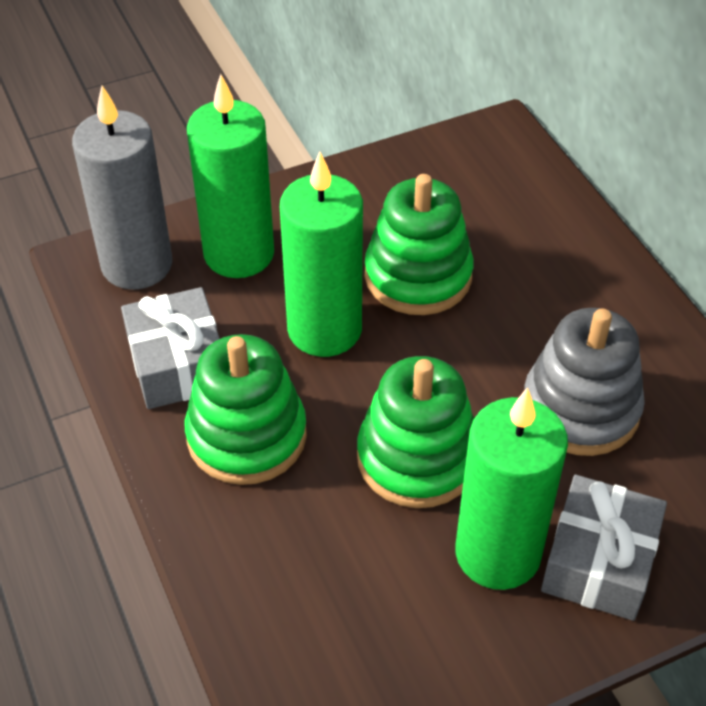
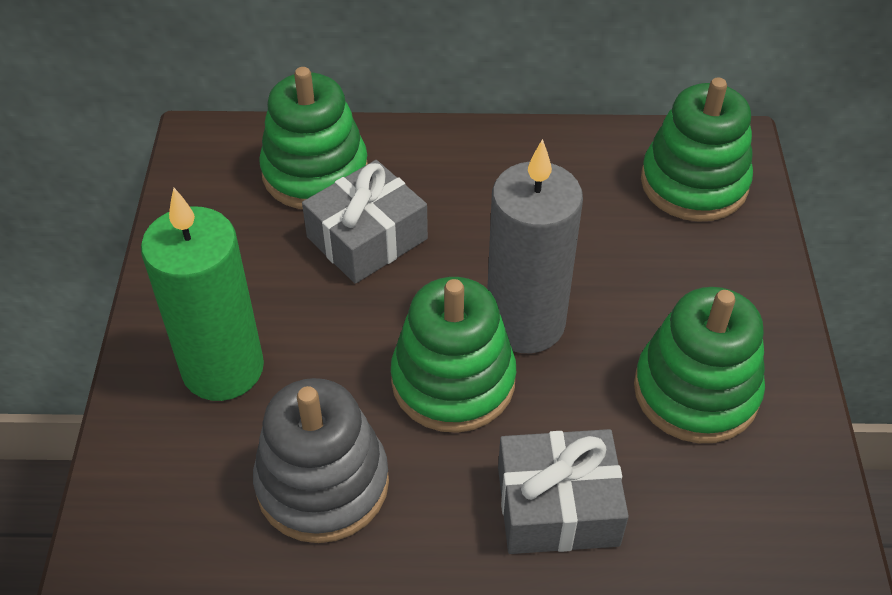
green candle: [187,74,274,278] [280,152,363,357] [455,387,568,590] = 3 -> [141,188,264,401] = 1
green stacking toy: [185,334,307,485] [357,356,474,508] [365,174,474,315] = 3 -> [259,67,368,209] [391,277,516,433] [634,287,765,443] [641,78,753,222] = 4

